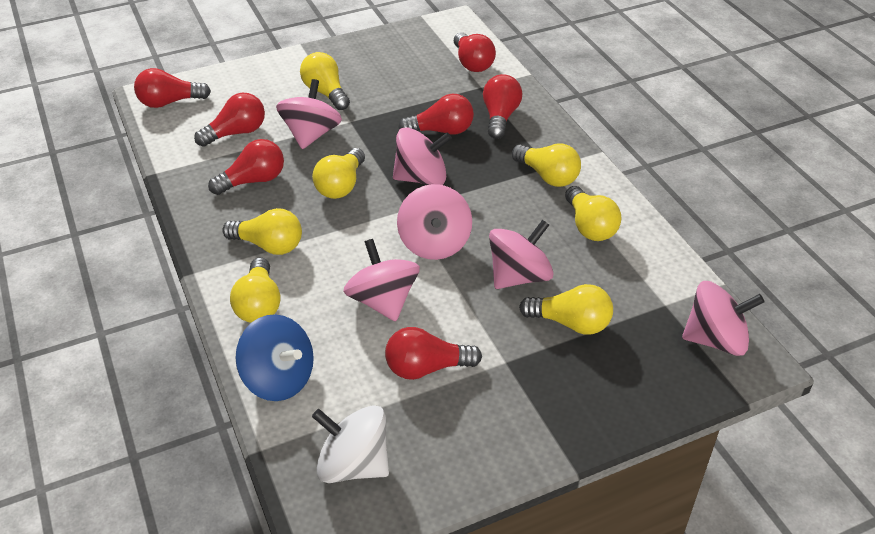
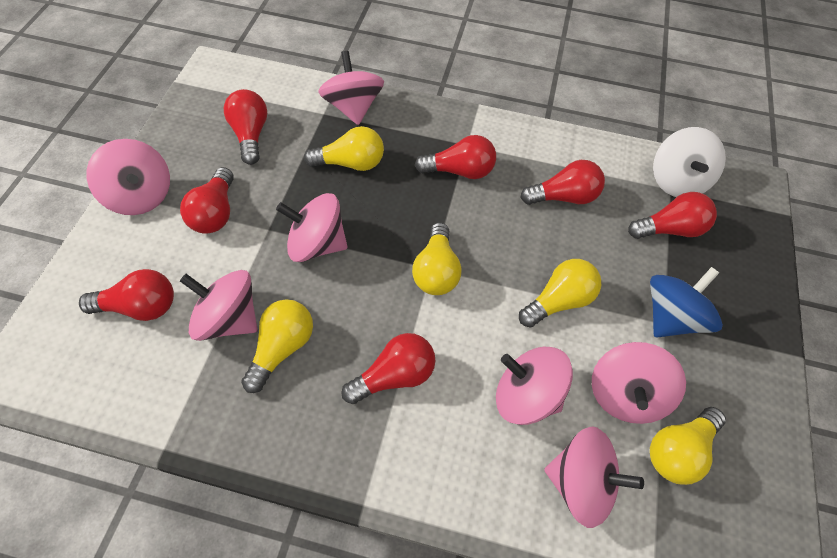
pink spinning top: [276,79,342,149] [343,239,420,322] [393,127,452,185] [397,184,472,260] [489,220,554,289] [682,281,765,356] = 6 -> [87,139,170,215] [180,270,257,341] [276,193,348,262] [318,51,384,125] [496,347,573,425] [544,426,644,528] [592,342,686,424] = 7
yellow light bulb: [222,208,302,255] [230,257,281,323] [300,52,350,110] [312,148,365,199] [512,143,581,187] [519,284,613,334] [565,186,621,241] = 7 -> [241,299,313,393] [304,126,384,171] [412,222,461,295] [519,259,601,328] [650,407,726,485] = 5

